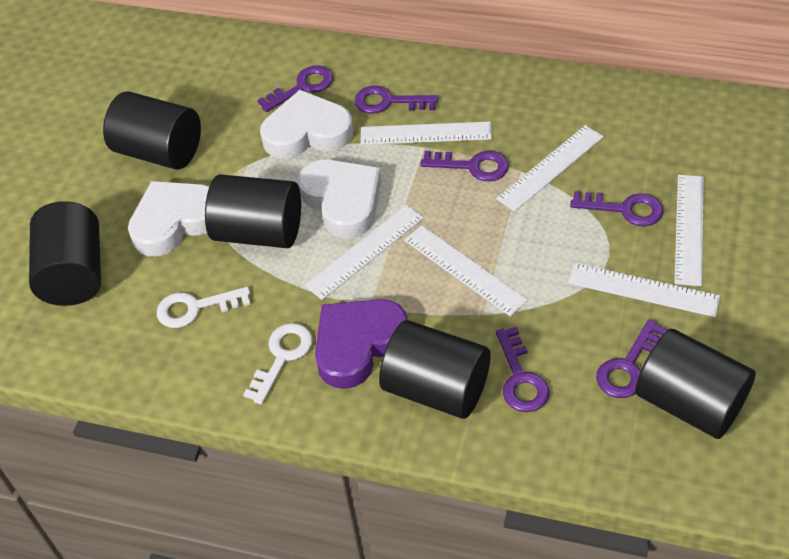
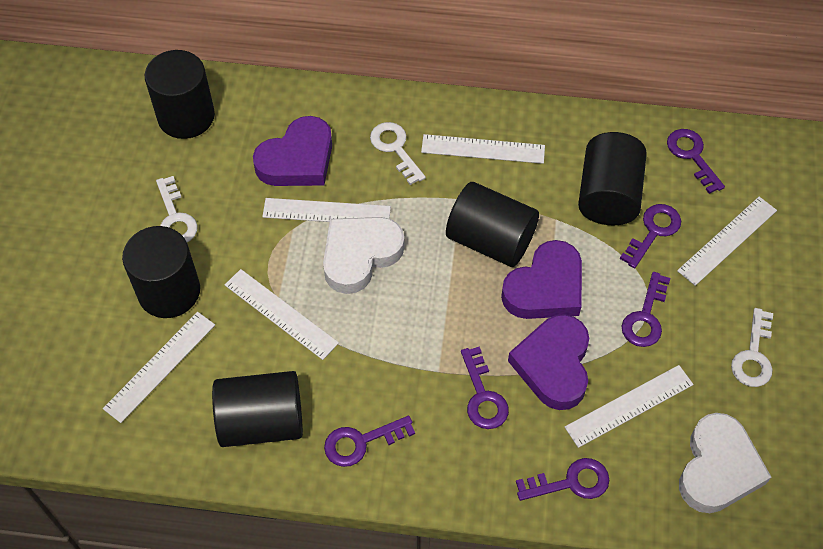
purple heart: [315,299,408,389] = 1 -> [253,116,332,186] [501,240,582,319] [508,314,589,410] = 3
white heart: [128,181,210,256] [260,90,353,159] [298,159,381,238] = 3 -> [323,217,405,294] [679,413,771,513] = 2
white key: [157,287,250,328] [243,323,313,405] = 2 -> [156,176,198,242] [370,122,426,185] [731,308,773,387] = 3

